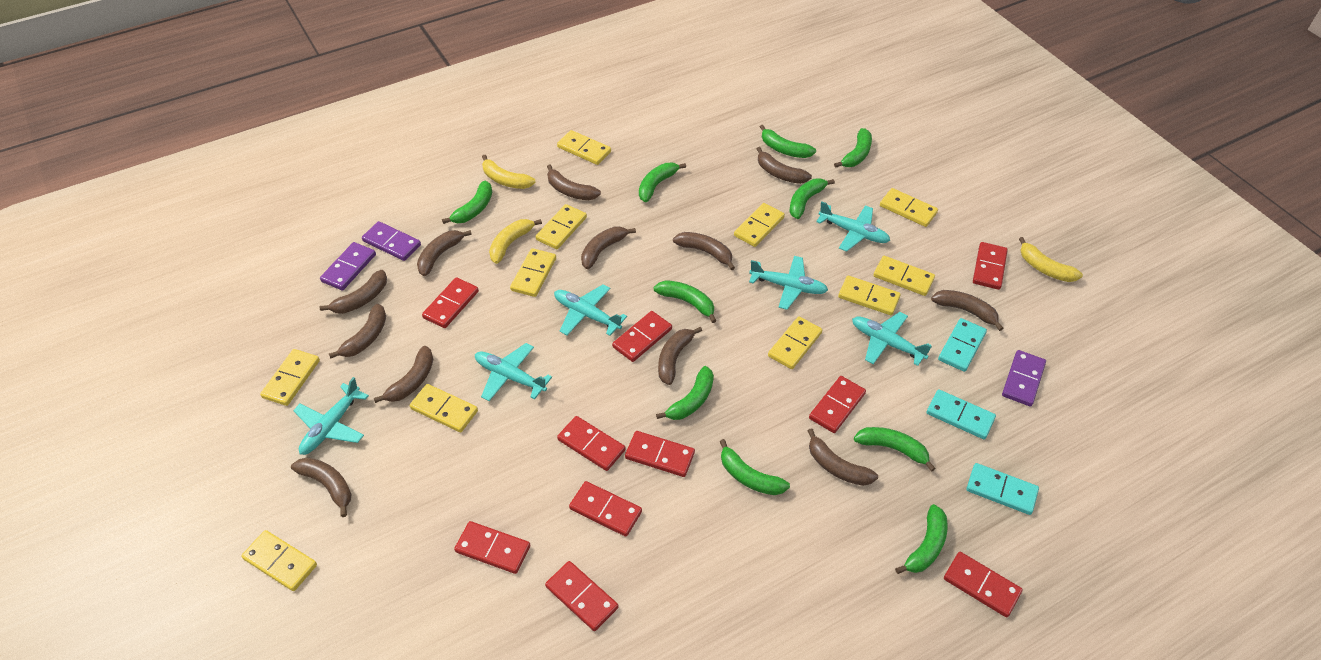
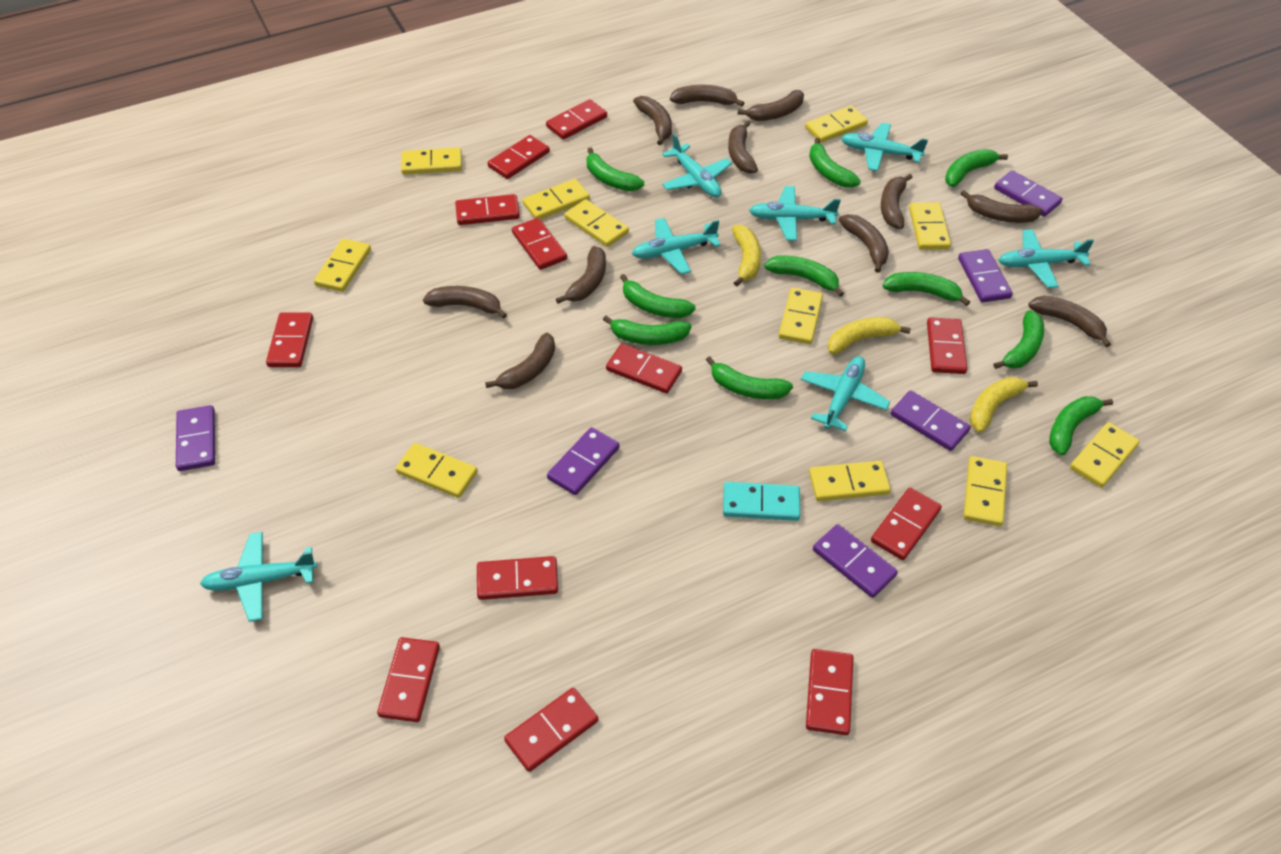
brown banana: [291,457,352,517] [320,270,387,314] [329,304,386,359] [374,346,433,403] [417,230,472,276] [547,164,601,200] [581,227,636,269] [658,327,702,385] [673,232,735,270] [757,147,812,184] [808,428,878,486] [931,290,1004,331] = 12 -> [423,286,507,319] [485,333,555,389] [556,246,606,304] [633,96,672,145] [670,85,744,107] [728,121,758,174] [738,90,804,121] [839,214,889,273] [881,174,913,229] [960,190,1043,223] [1029,296,1111,347] = 11
purple domino: [320,242,376,291] [362,221,421,261] [1002,350,1046,406] = 3 -> [176,405,215,471] [547,427,619,495] [813,524,898,598] [891,390,971,451] [958,249,1013,302] [994,170,1063,217] = 6
red domino: [422,277,479,328] [454,521,530,574] [545,561,618,631] [557,416,626,471] [569,481,642,537] [612,311,672,362] [625,431,695,477] [809,376,866,433] [944,552,1023,617] [973,242,1008,290] = 10 -> [266,312,313,367] [377,637,440,722] [455,194,520,225] [477,556,558,600] [488,135,550,179] [504,688,598,772] [512,218,567,270] [546,99,607,140] [606,344,682,394] [806,649,854,735] [871,488,942,560] [927,317,967,374] = 12
turquoise domino: [927,389,996,439] [938,318,987,372] [966,463,1039,515] = 3 -> [723,482,800,521] = 1
turquoise plane: [293,377,369,455] [475,343,552,401] [554,284,627,336] [749,256,828,310] [816,201,890,252] [852,312,932,366] = 6 -> [200,532,317,622] [632,218,721,274] [662,134,732,198] [749,186,841,241] [801,356,890,431] [841,123,928,171] [998,229,1094,288] = 7

